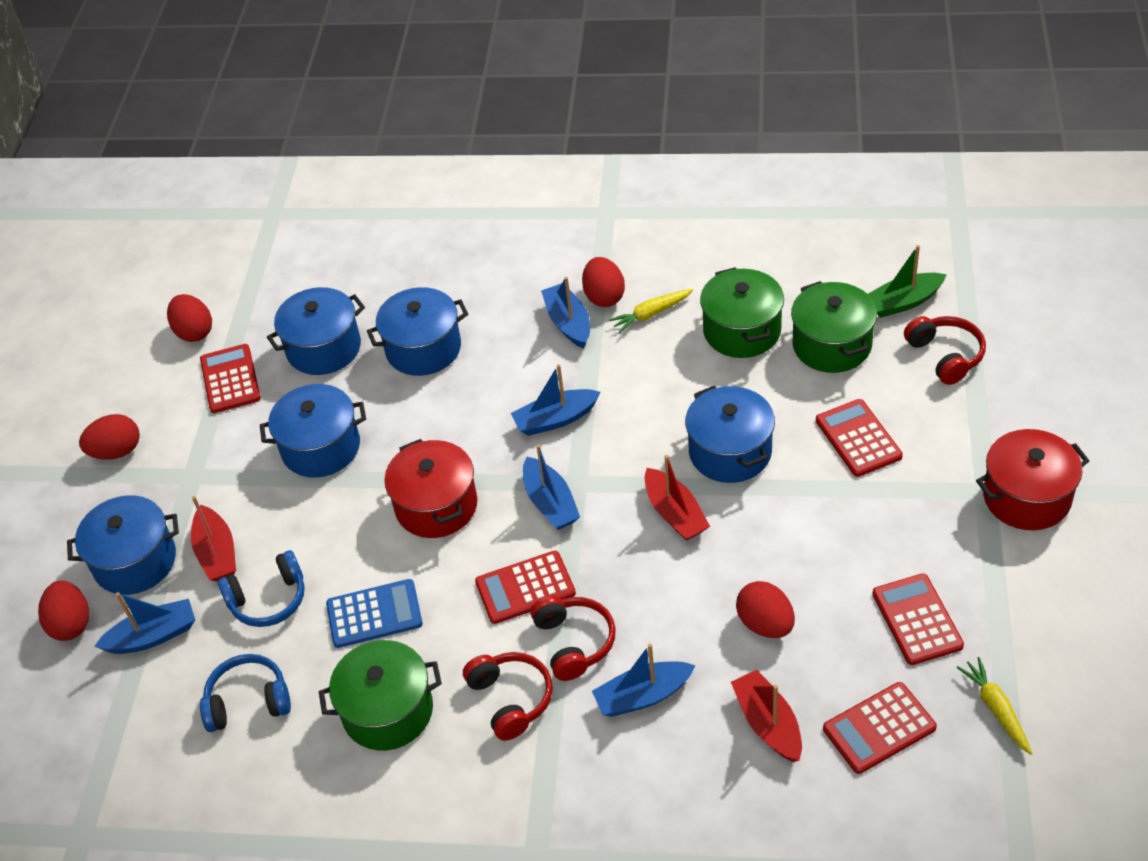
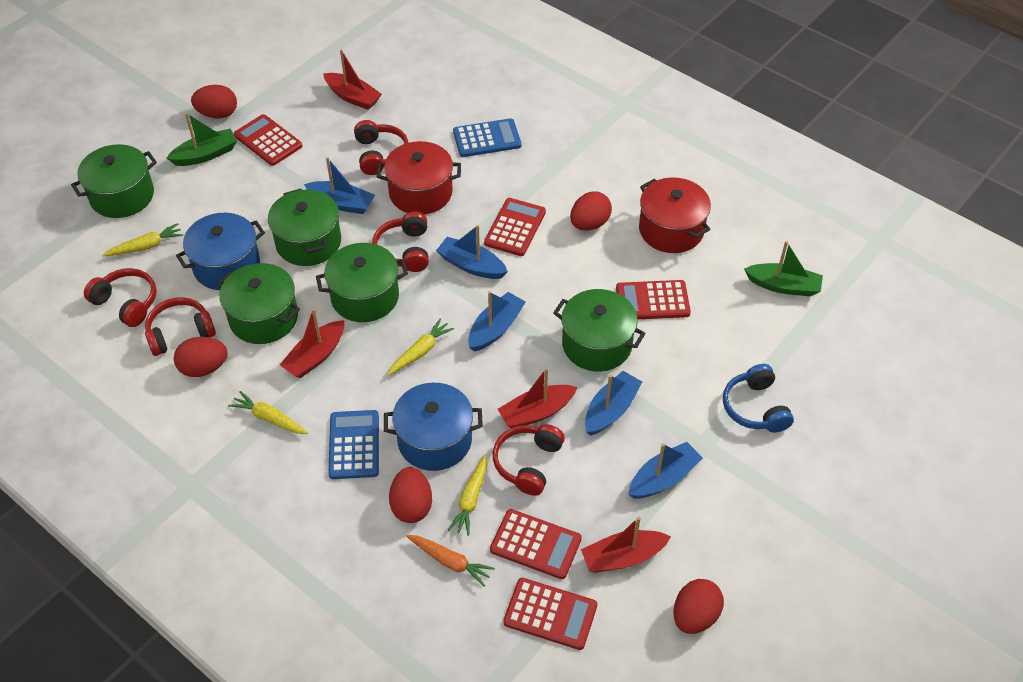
blue calculator: [326,579,423,648] = 1 -> [328,410,379,479] [453,118,521,157] = 2
blue headphones: [200,654,291,732] [218,550,305,627] = 2 -> [723,364,794,432] = 1
blue pot: [67,495,179,595] [260,384,366,478] [267,287,365,375] [367,287,468,376] [685,386,775,483] = 5 -> [176,213,265,290] [384,383,483,471] = 2
green boat: [868,245,947,318] = 1 -> [166,113,237,166] [744,241,823,296] = 2
green pot: [319,640,442,751] [700,267,784,358] [791,281,877,373] = 3 -> [71,144,157,218] [217,263,300,344] [268,188,341,266] [316,243,408,322] [553,289,646,371] = 5
orange carrot: none = 0 -> [406,535,495,586] = 1
red boat: [191,496,236,582] [644,455,710,541] [731,670,802,762] = 3 -> [280,308,344,378] [323,49,382,110] [498,368,578,428] [581,517,671,573] = 4
red headphones: [463,652,553,741] [530,596,616,681] [904,316,986,385] = 3 -> [84,268,157,327] [145,297,216,356] [354,120,409,175] [372,211,429,272] [493,424,565,496] = 5
yellow carrot: [609,289,693,333] [956,657,1033,755] = 2 -> [102,223,183,256] [228,391,308,434] [387,318,454,376] [448,454,487,536] = 4

